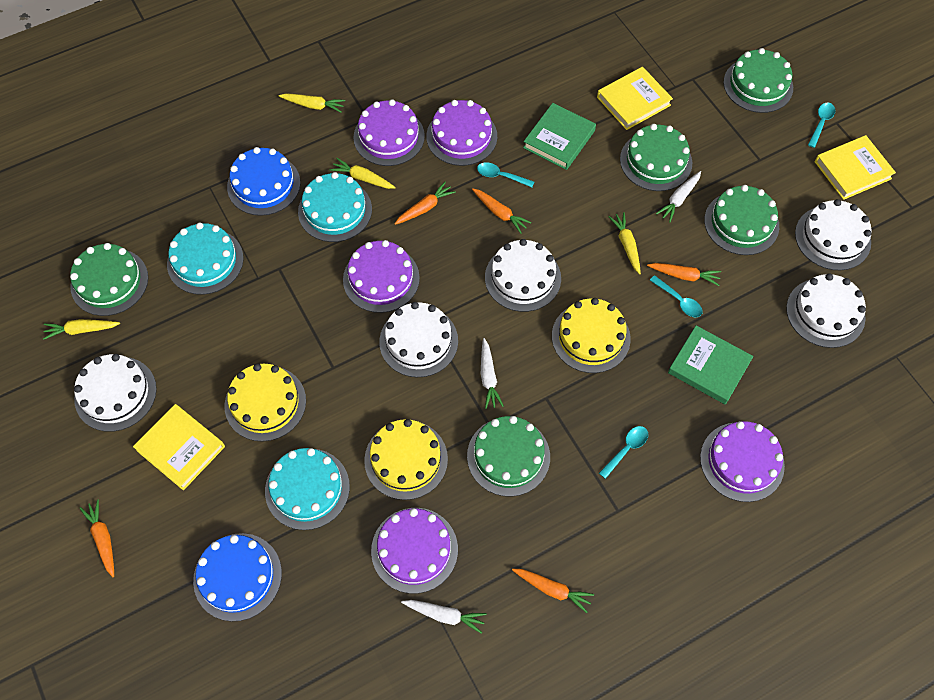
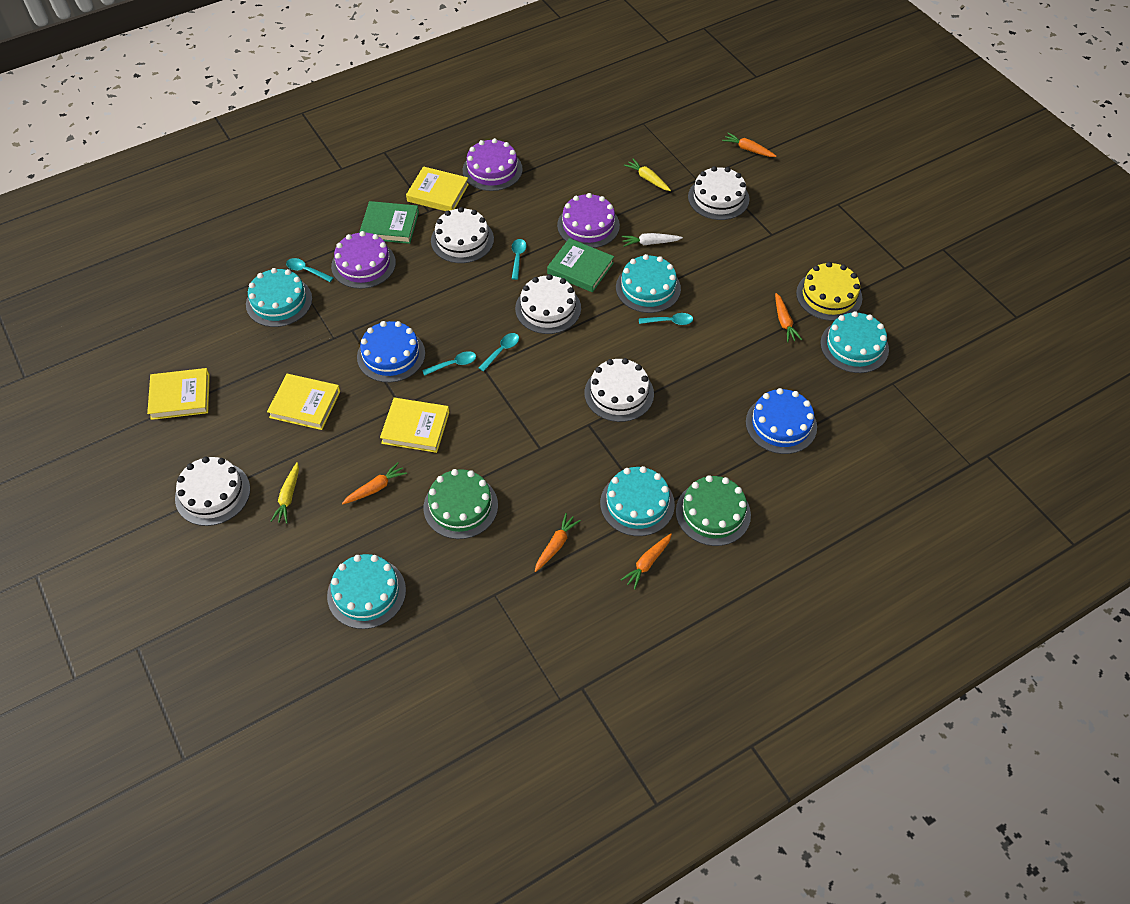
green cake: [70,243,148,316] [467,416,550,497] [620,124,692,191] [704,185,779,255] [723,48,793,113] = 5 -> [424,469,498,539] [676,475,751,546] = 2
purple cake: [343,240,420,313] [353,99,425,166] [371,508,458,594] [426,100,497,166] [700,421,785,502] = 5 -> [331,231,396,289] [463,138,523,191] [557,193,620,248] = 3
turquoise cake: [167,223,244,295] [265,448,350,530] [298,172,372,242] = 3 -> [246,268,312,327] [327,554,406,629] [600,466,675,536] [616,254,681,313] [820,311,889,373] = 5
turquoise spoon: [477,162,534,187] [599,426,648,479] [650,275,703,318] [808,103,835,148] = 4 -> [286,258,333,282] [422,351,476,376] [479,333,519,371] [512,239,527,280] [639,313,693,325] = 5
white carrot: [401,600,487,634] [481,338,504,409] [656,171,701,222] = 3 -> [622,233,683,247] = 1
yellow book: [133,404,225,490] [597,67,673,130] [815,135,896,200] = 3 -> [147,368,210,420] [267,374,340,430] [380,398,450,453] [406,166,469,211] = 4
yellow cake: [225,364,306,442] [364,419,448,500] [552,298,631,373] = 3 -> [796,262,862,321] = 1
yellow carrot: [43,319,120,340] [279,93,345,113] [329,158,396,189] [608,212,641,274] = 4 -> [270,462,299,524] [624,159,671,191] = 2

